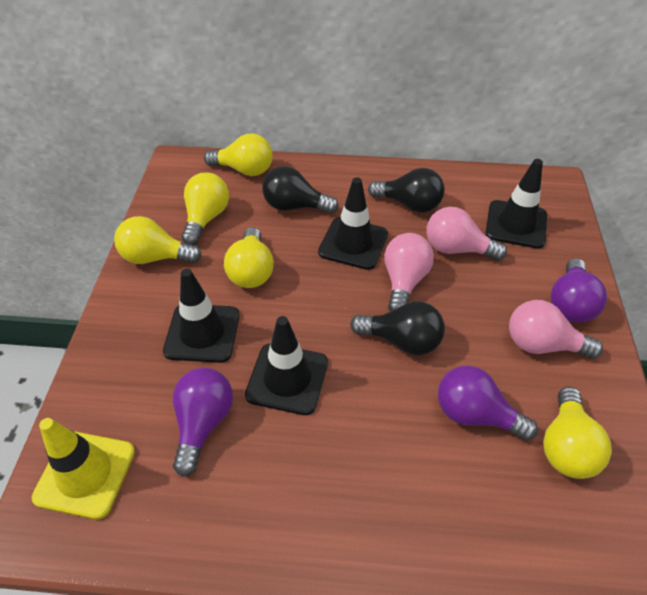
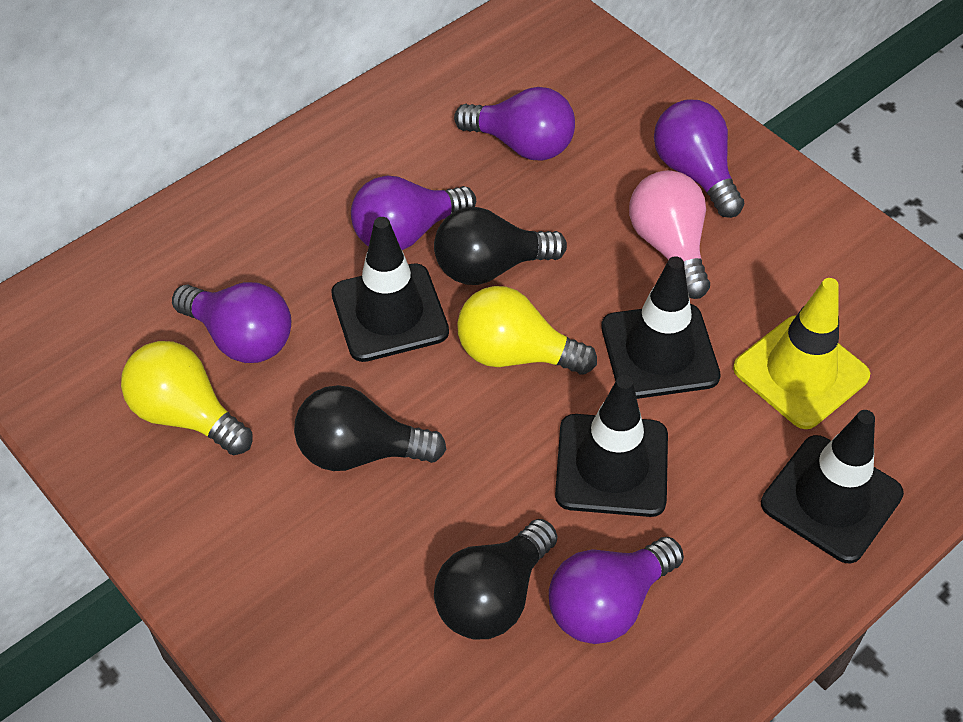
pink light bulb: [384,233,434,311] [426,207,507,261] [509,300,603,359] = 3 -> [629,170,710,299] = 1
purple light bulb: [173,368,233,477] [438,366,538,441] [551,258,607,323] = 3 -> [172,282,291,363] [351,176,476,250] [454,87,575,161] [549,537,684,644] [654,99,744,218] = 5
yellow light bulb: [114,216,202,264] [182,173,229,245] [204,133,273,176] [224,227,274,288] [543,387,612,479] = 5 -> [121,341,252,455] [457,286,597,374] = 2

